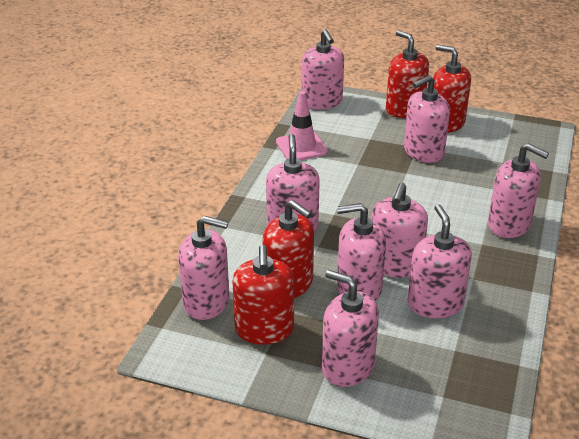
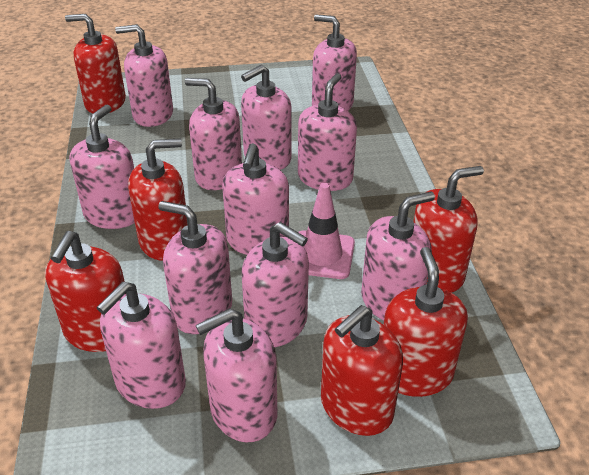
pink soap dispenser: [178,216,229,320] [266,134,320,231] [302,29,344,109] [322,270,379,387] [337,203,386,302] [371,182,428,278] [404,75,450,163] [408,204,472,318] [488,143,549,238] = 9 -> [70,104,135,229] [96,281,186,409] [115,24,173,127] [158,201,232,334] [185,78,242,190] [196,308,277,442] [222,143,289,255] [241,65,292,170] [242,222,309,347] [298,73,357,191] [312,15,357,111] [361,192,435,320] = 12
red soap dispenser: [232,245,294,345] [262,200,314,298] [386,30,429,118] [433,45,471,133] = 4 -> [45,231,125,352] [65,14,126,114] [128,138,187,261] [321,305,403,436] [384,247,468,397] [414,166,484,292] = 6

